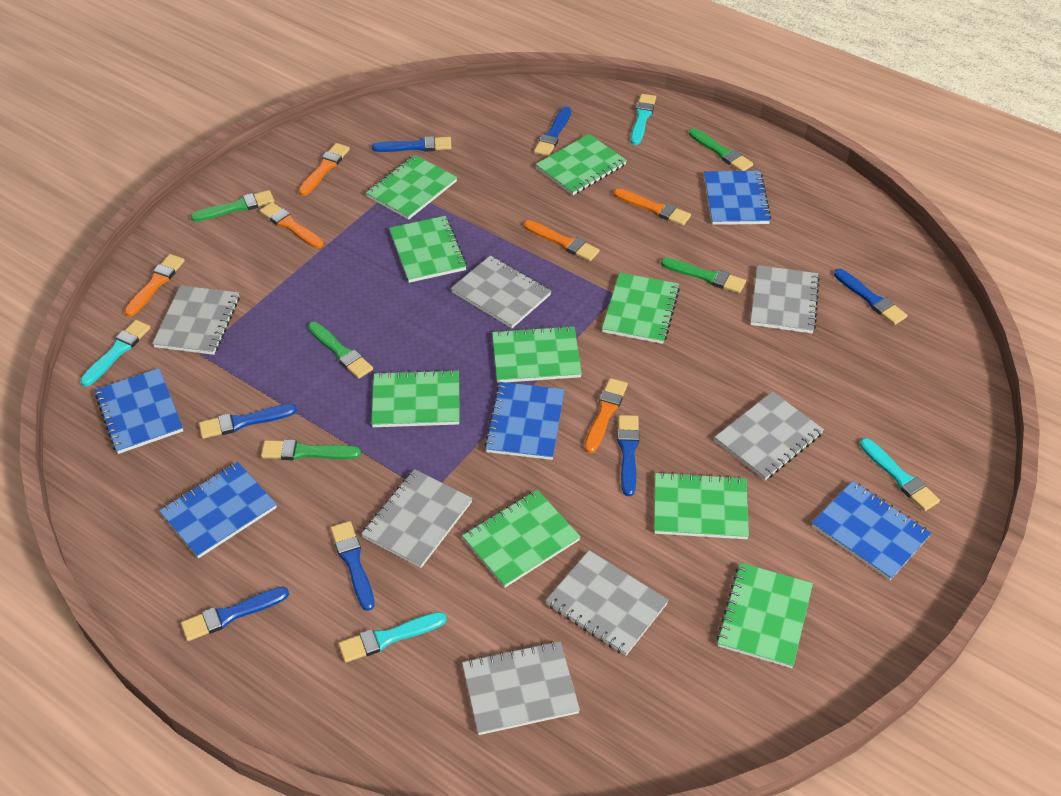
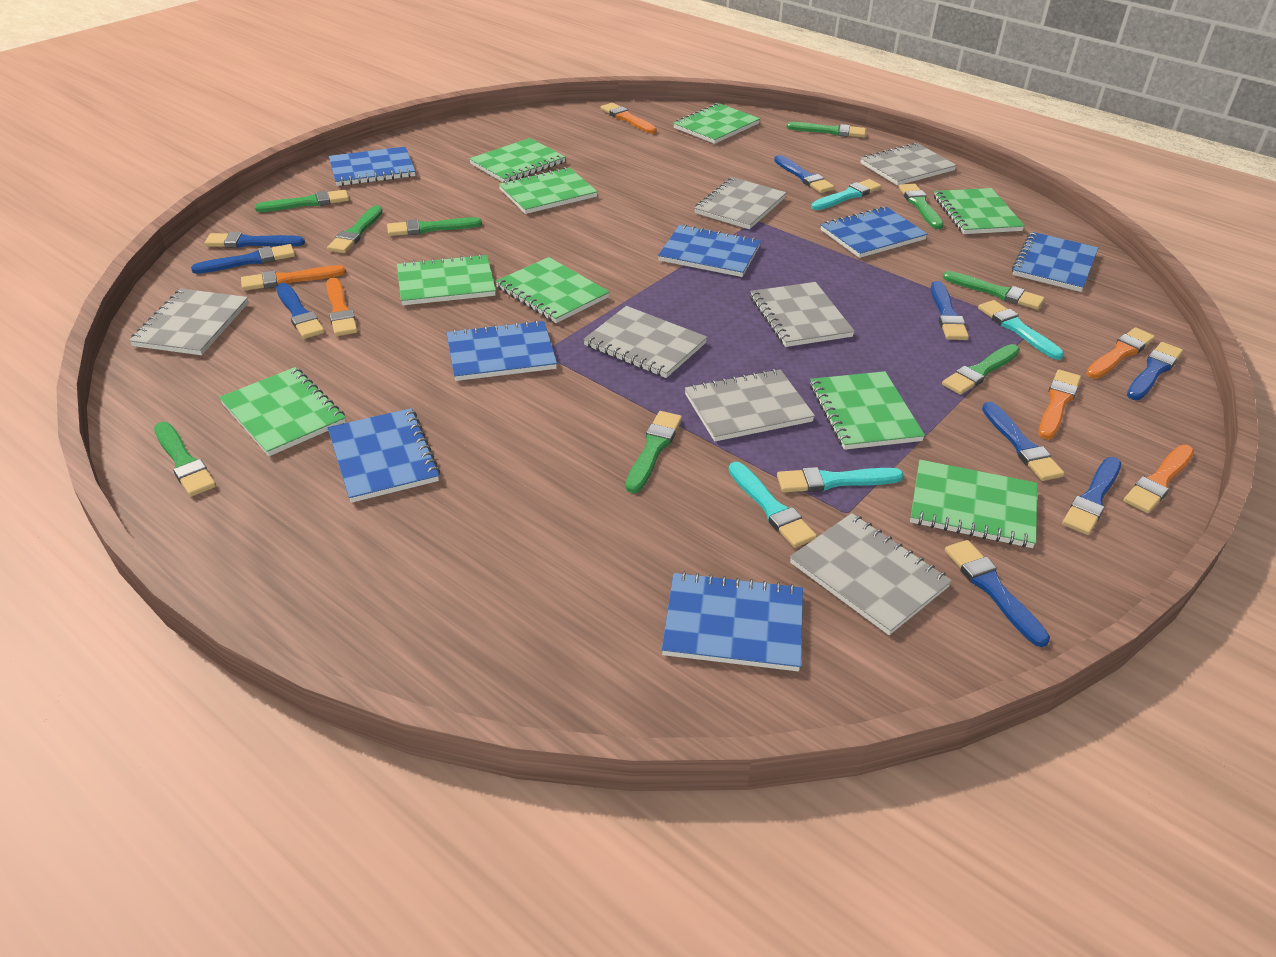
blue brush: [181,587,289,641] [199,404,297,439] [330,521,375,611] [372,136,451,152] [534,107,571,156] [618,415,639,496] [834,269,907,325] = 7 -> [191,244,295,274] [205,232,305,248] [276,283,325,339] [774,155,835,193] [931,281,969,340] [945,540,1050,647] [982,402,1065,481] [1062,457,1121,535] [1127,342,1183,400] = 9
blue notebook: [95,368,183,454] [159,462,277,558] [484,382,565,460] [704,171,772,225] [812,481,931,580] = 5 -> [327,408,440,503] [329,147,415,186] [446,320,557,381] [658,224,761,277] [662,572,803,671] [820,206,928,258] [1012,232,1098,292] = 7
green brush: [191,190,274,222] [261,439,361,460] [308,322,373,379] [661,258,746,293] [689,128,753,171] = 5 -> [154,422,216,497] [255,190,349,212] [327,205,383,253] [387,217,482,236] [626,411,682,493] [787,122,866,137] [898,183,944,229] [942,344,1020,395] [943,271,1045,310] = 9

